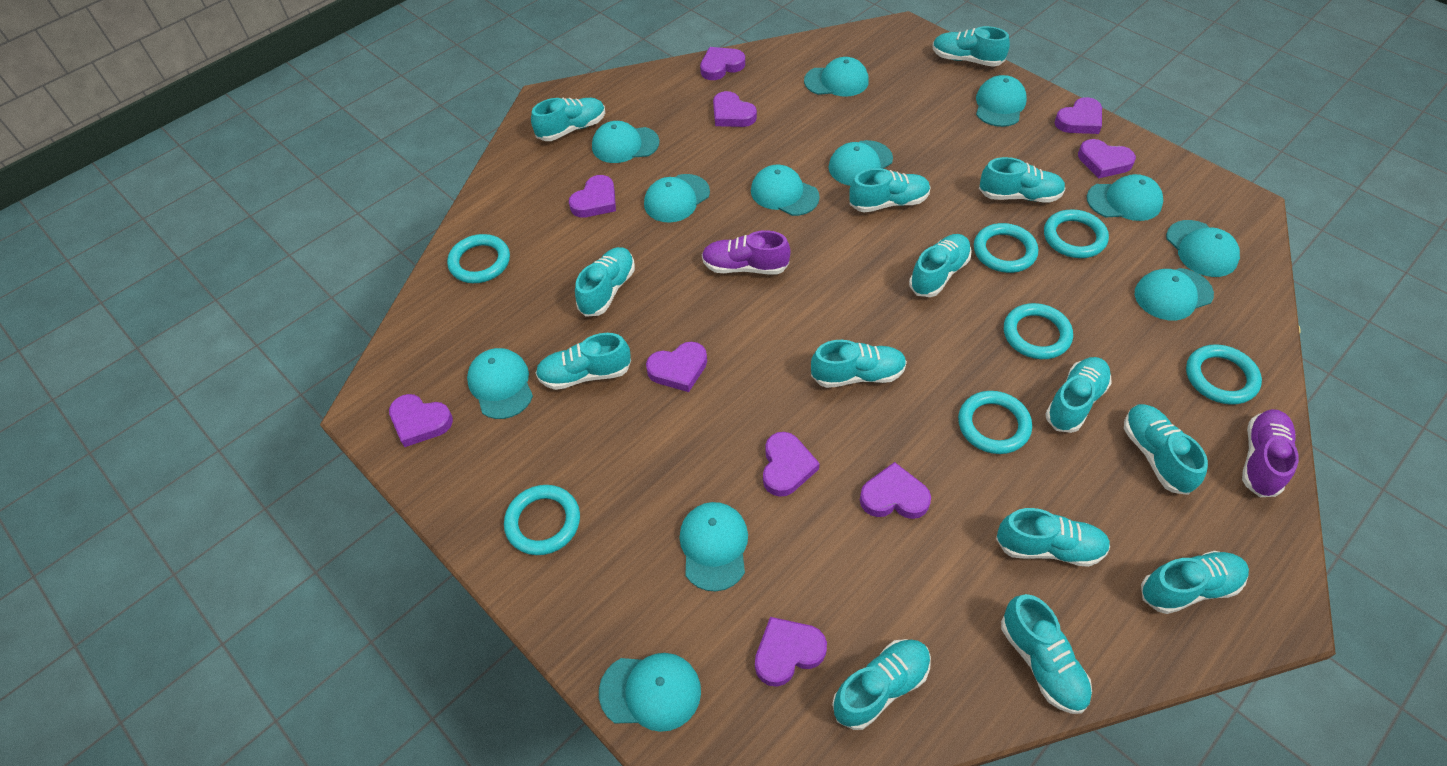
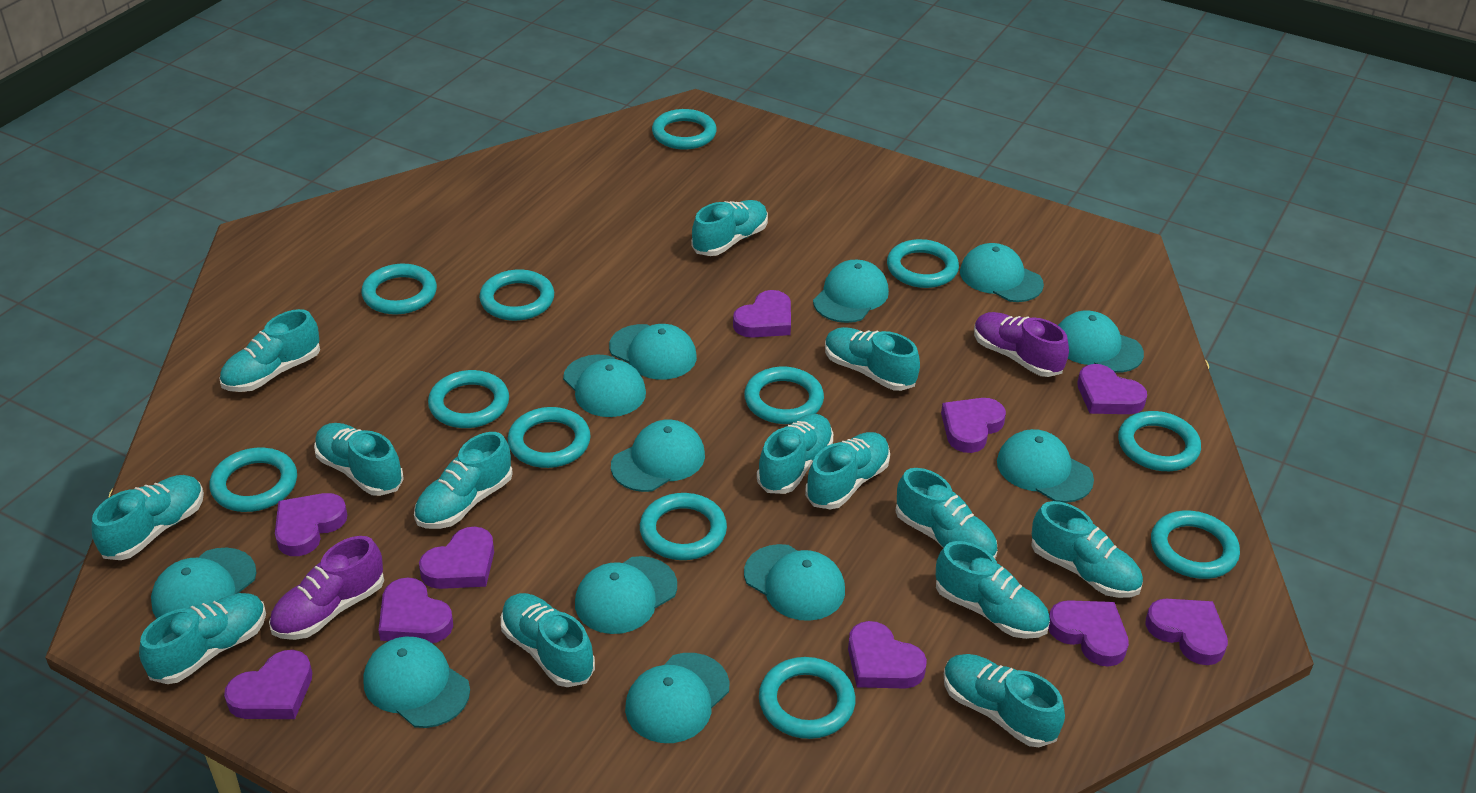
turquoise ring: [447,234,510,283] [504,485,580,555] [958,391,1032,454] [974,223,1038,273] [1004,303,1073,359] [1044,209,1109,258] [1186,344,1262,405] = 7 -> [209,448,297,512] [361,264,437,314] [428,370,509,428] [479,269,554,321] [508,407,591,468] [640,493,727,560] [652,109,717,150] [744,367,824,424] [759,657,856,739] [887,239,959,288] [1118,411,1201,471] [1151,511,1240,579] = 12

